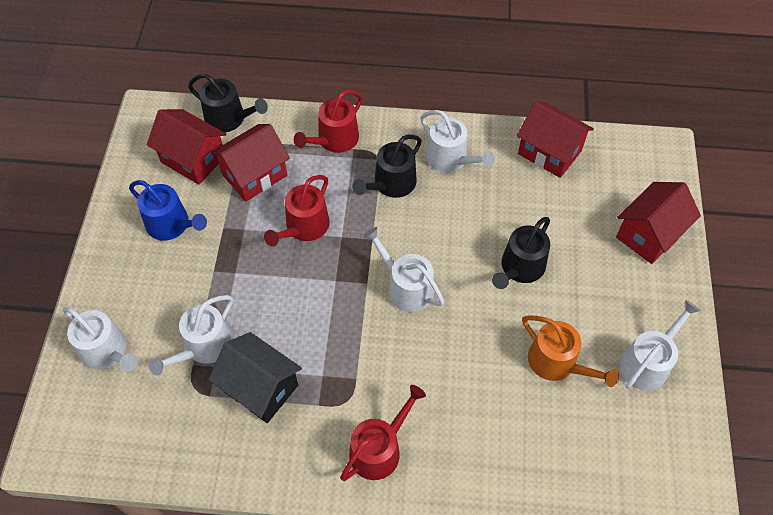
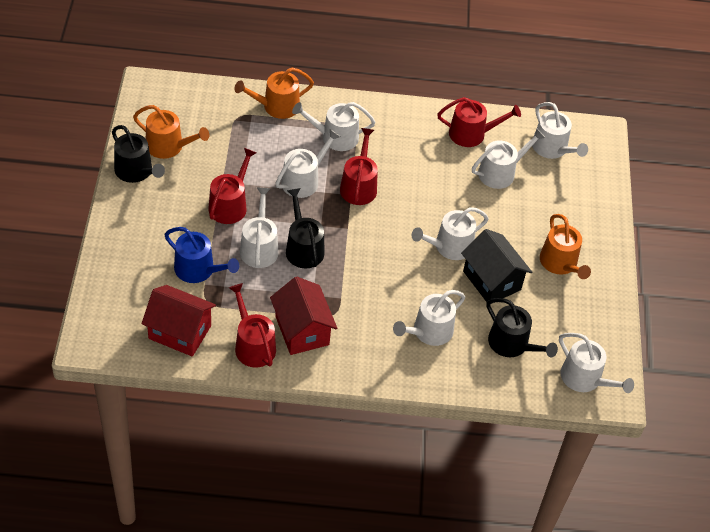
orange watering can: [522,315,619,387] = 1 -> [133,105,209,159] [235,68,314,119] [540,214,591,279] = 3
red house: [147,109,226,185] [211,124,290,202] [517,102,594,178] [616,182,701,264] = 4 -> [142,285,216,357] [270,277,337,355] = 2
red watering can: [264,175,330,246] [294,90,363,153] [340,385,426,481] = 3 -> [208,148,256,224] [229,283,276,368] [340,128,378,205] [437,97,521,147] = 4
white watering can: [63,307,138,372] [148,295,233,375] [363,227,445,312] [421,110,495,172] [620,300,701,391] = 5 -> [240,187,279,268] [275,129,341,198] [292,102,376,151] [393,290,465,346] [412,207,489,260] [472,128,546,189] [532,102,588,159] [559,333,634,393] = 8

